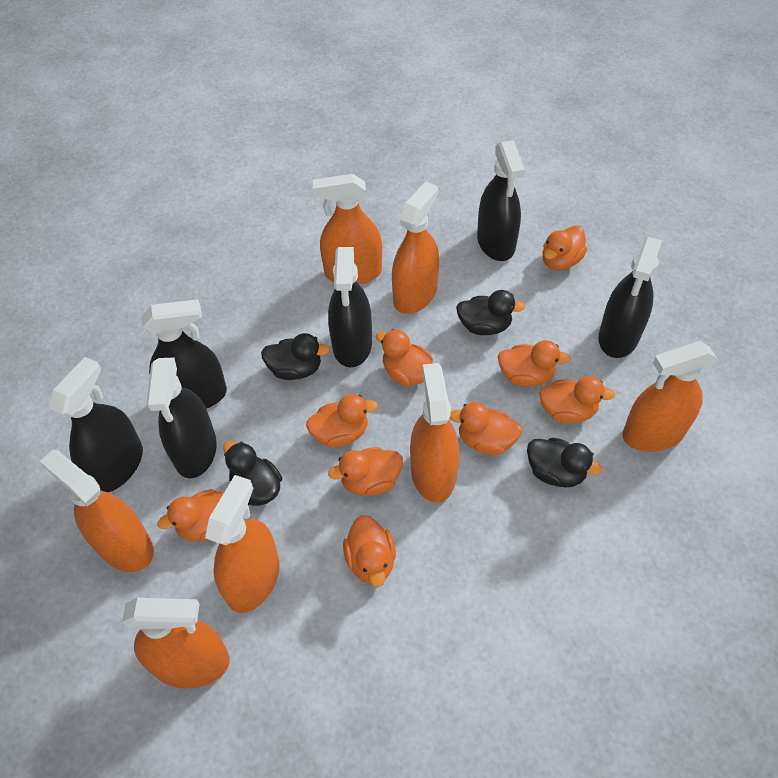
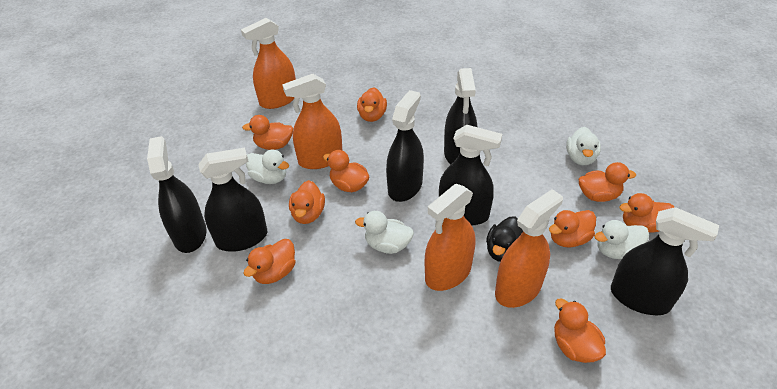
black duck: [223,441,282,506] [261,333,330,380] [456,290,525,335] [527,438,602,488] = 4 -> [486,217,523,262] = 1
orange spray bottle: [39,450,154,572] [122,598,230,688] [205,475,280,613] [313,174,382,285] [392,181,439,314] [410,363,459,502] [622,341,717,452] = 7 -> [241,18,296,109] [282,74,343,169] [425,184,475,291] [495,189,563,308] = 4
white duck: none = 0 -> [246,150,289,184] [355,211,414,254] [566,127,601,165] [594,220,649,259] = 4

